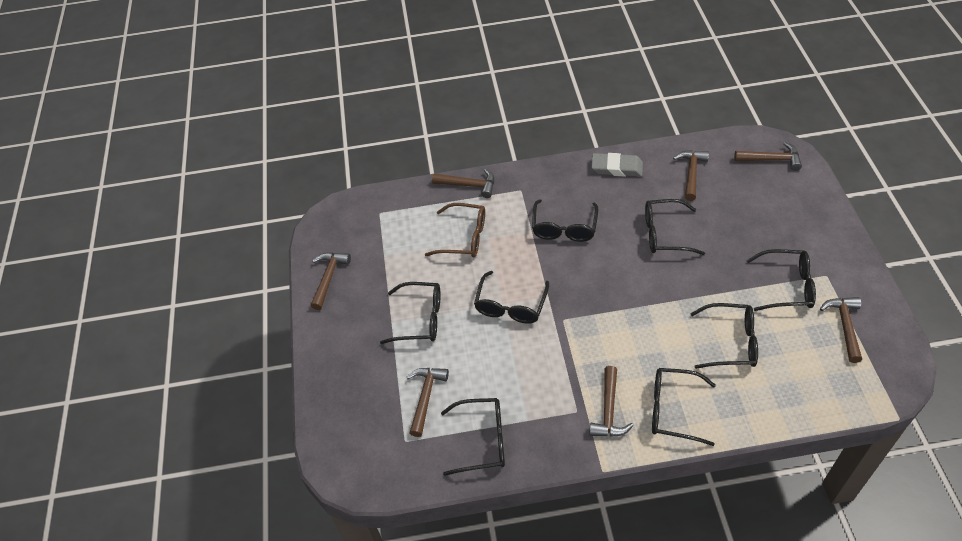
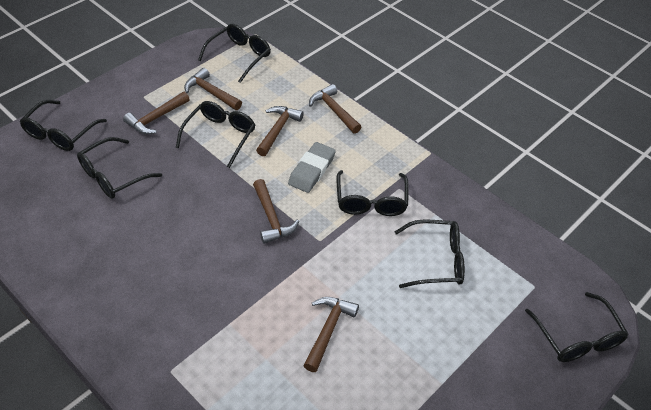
black glasses: [380,282,440,344] [441,398,505,476] [474,271,549,324] [532,199,598,242] [645,199,705,255] [652,368,716,446] [690,303,758,369] [746,249,816,311] = 8 -> [19,100,107,151] [77,137,162,199] [176,101,255,168] [198,24,271,83] [337,170,409,216] [394,219,465,288] [525,292,629,362] = 7
brown glasses: [425,203,485,258] = 1 -> none = 0
brown hammer: [311,252,351,310] [407,368,449,437] [432,169,494,198] [589,366,634,437] [673,150,709,201] [734,142,802,171] [820,297,862,363] = 7 -> [123,92,190,134] [184,68,242,110] [253,179,299,244] [256,106,304,156] [303,297,359,372] [309,84,361,134] = 6

